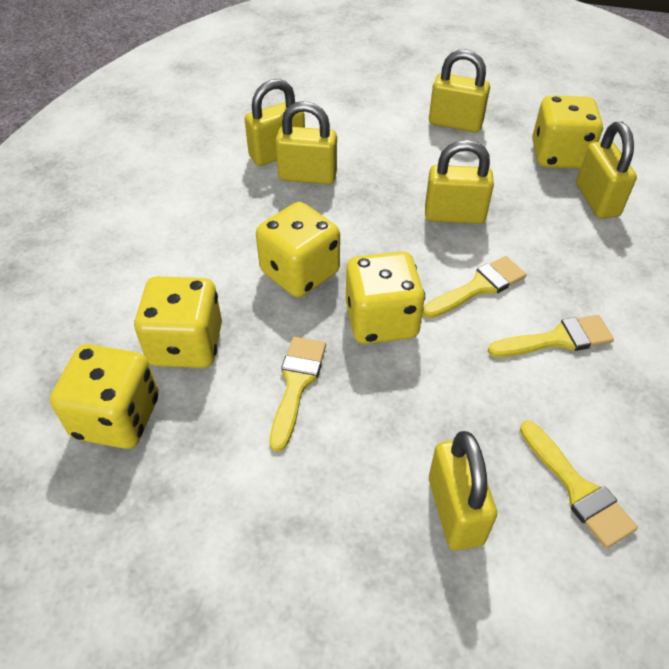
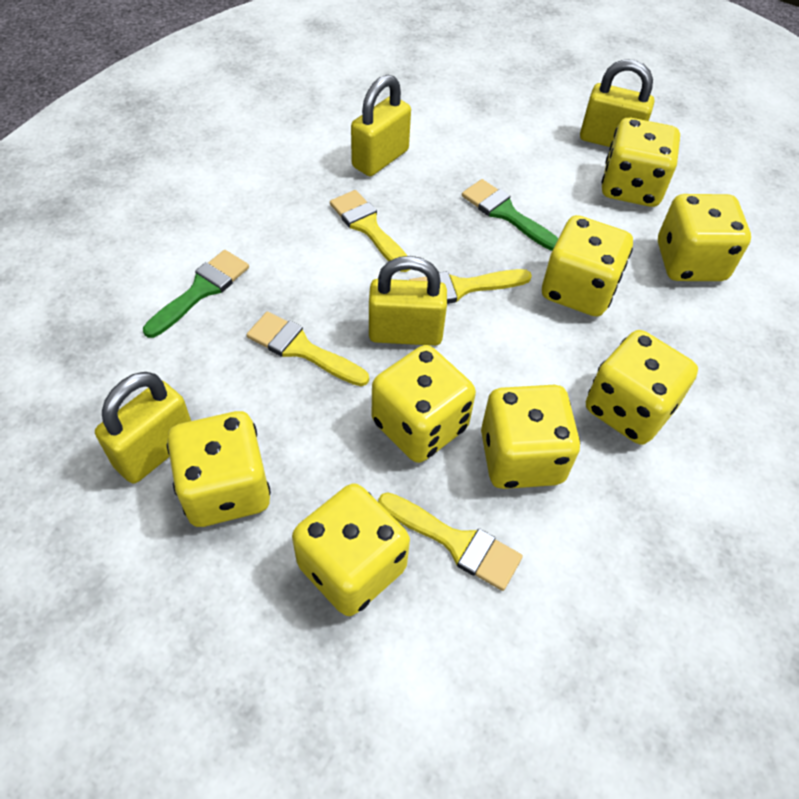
green brush: none = 0 -> [143,250,249,338] [462,179,558,251] = 2
yellow dice: [50,344,159,449] [134,276,222,368] [256,202,340,297] [346,252,425,344] [532,96,603,169] = 5 -> [167,411,271,527] [292,483,410,616] [372,345,476,463] [481,385,580,489] [542,215,633,317] [586,330,698,445] [601,118,680,207] [658,194,751,281] = 8
yellow padlock: [245,79,305,166] [275,101,337,185] [425,140,494,224] [429,50,490,133] [429,431,497,551] [576,122,637,219] = 6 -> [95,372,191,484] [351,75,411,176] [369,256,447,346] [580,59,654,147] = 4

